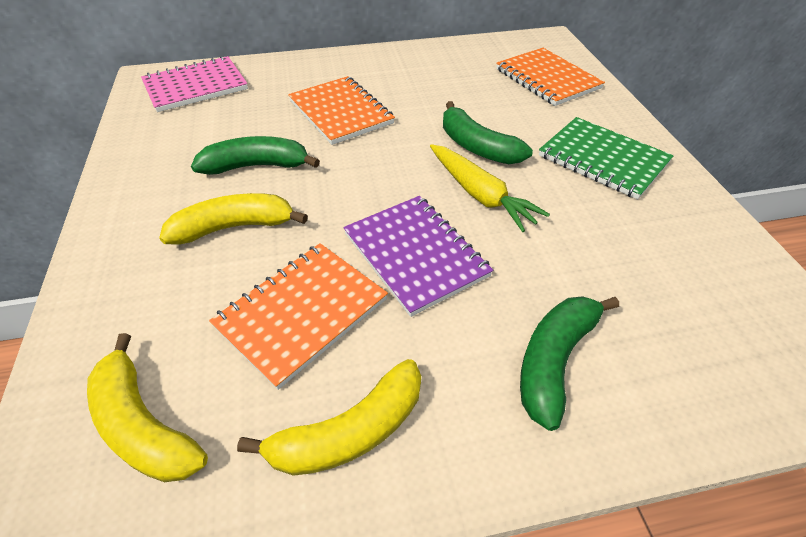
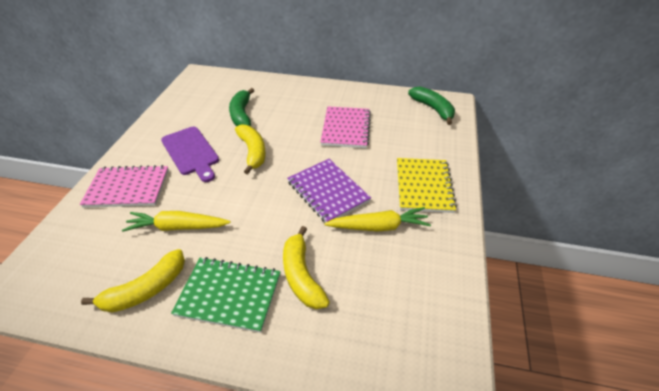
green banana: [191,136,320,175] [443,101,533,164] [520,296,619,431] = 3 -> [229,88,255,126] [408,87,455,125] = 2
orange notebook: [209,243,388,390] [288,76,395,145] [496,48,605,106] = 3 -> none = 0
pink notebook: [141,56,248,112] = 1 -> [80,165,169,208] [320,107,371,148] = 2
purple cutting board: none = 0 -> [161,127,219,182] = 1
yellow carrot: [430,144,550,232] = 1 -> [122,211,231,232] [324,207,431,232] = 2
yellow notebook: none = 0 -> [397,158,457,213] = 1

